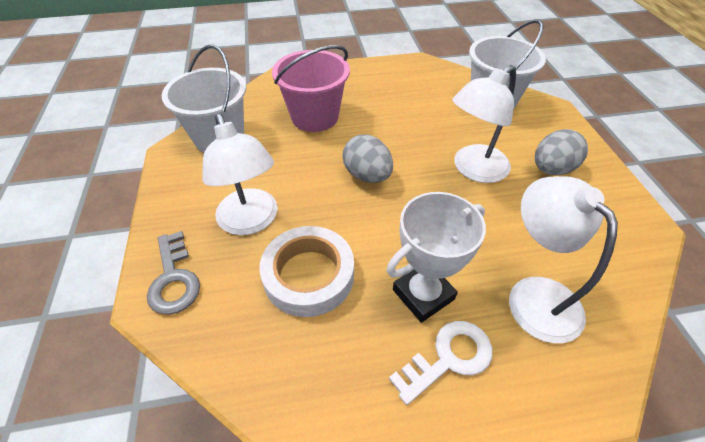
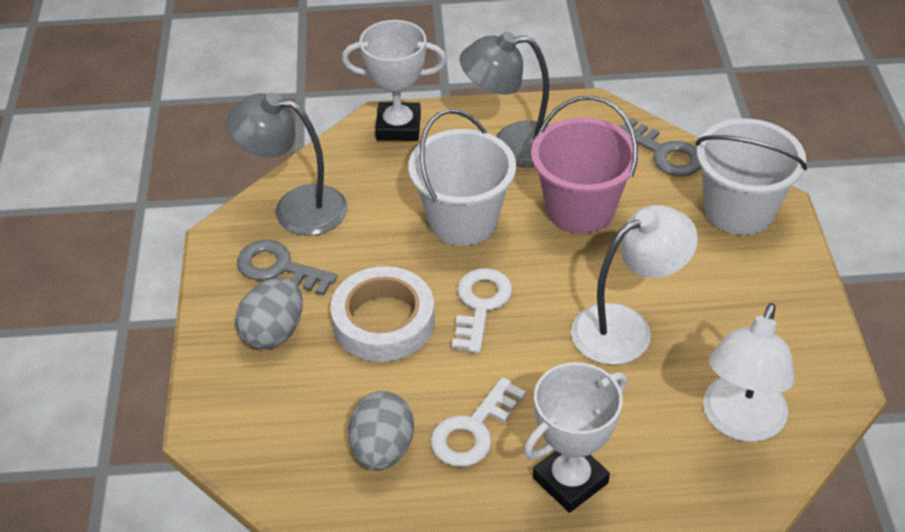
grey key: [147,231,200,315] = 1 -> [237,240,337,296] [618,118,701,176] = 2
grey lamp: none = 0 -> [226,93,348,236] [460,32,550,168] = 2
white key: [389,321,492,405] = 1 -> [430,377,526,467] [452,268,512,353] = 2
white lamp: [202,114,278,235] [452,65,516,183] [509,176,618,343] = 3 -> [571,205,698,365] [703,303,795,442] = 2
white trophy: [387,192,486,323] = 1 -> [342,20,447,141] [524,362,627,513] = 2

